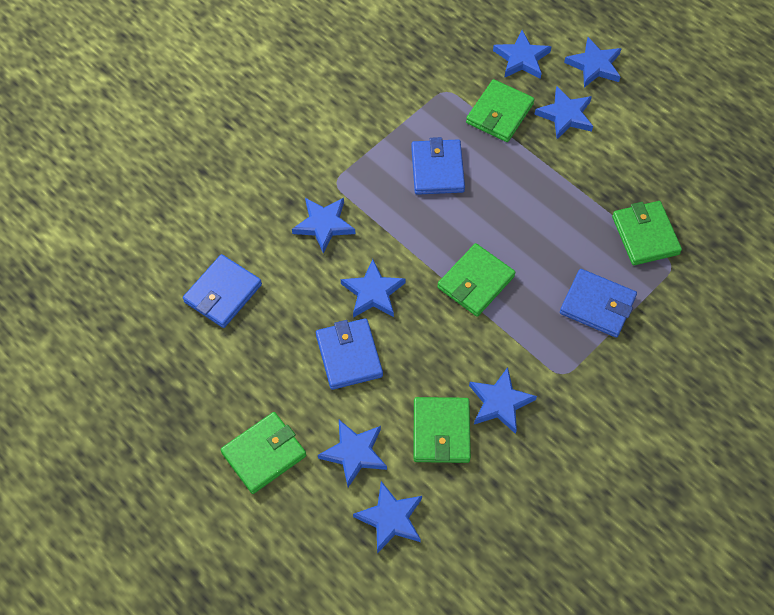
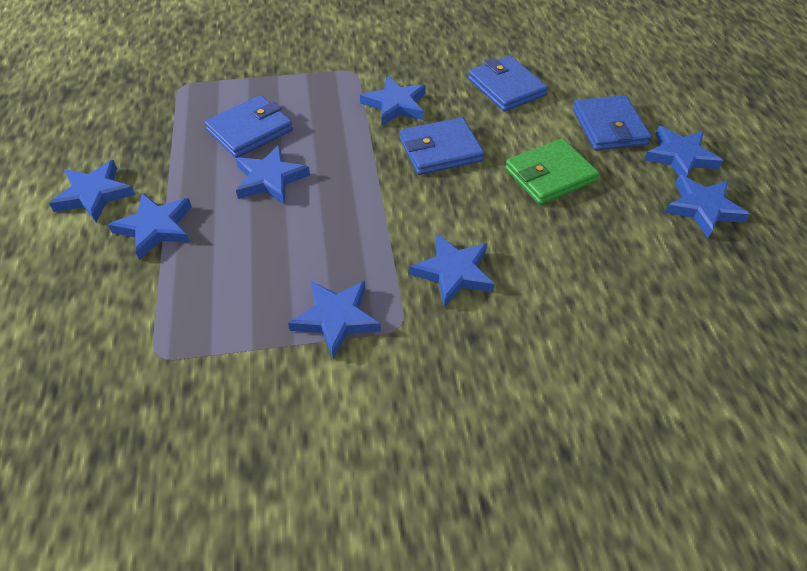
green wallet: [220,412,306,494] [414,397,471,463] [437,243,515,317] [466,79,535,142] [612,201,682,265] = 5 -> [505,138,599,205] = 1

